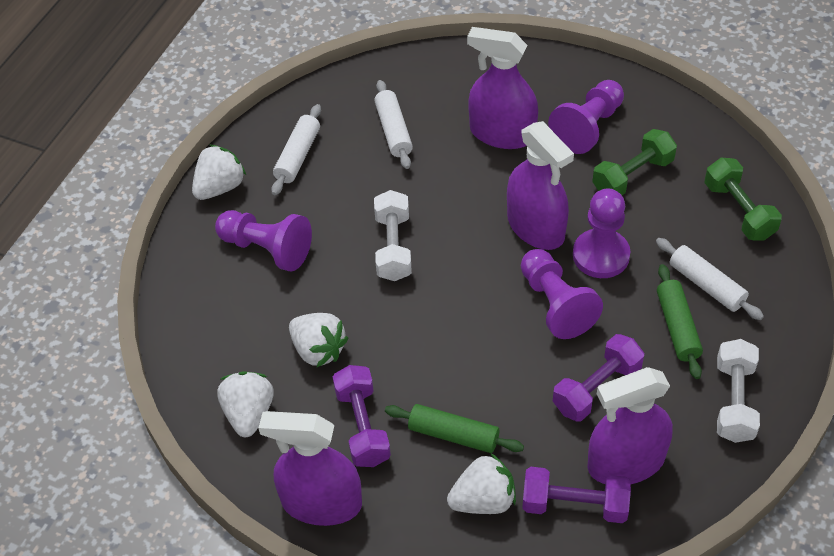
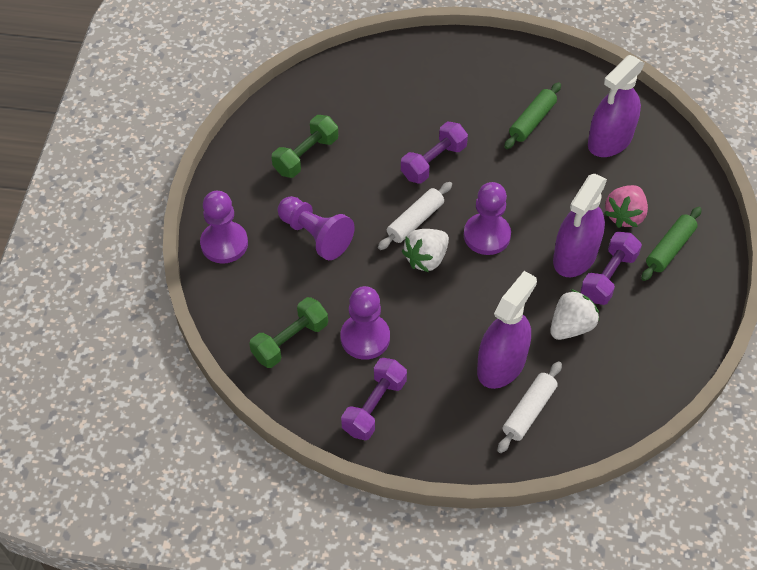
pink strawberry: none = 0 -> [604,185,648,228] = 1
purple spray bottle: [259,411,362,526] [467,27,538,149] [507,121,574,250] [587,367,673,484] = 4 -> [477,271,537,389] [553,174,607,277] [588,55,645,157] = 3
white dumbbell: [374,190,412,281] [717,339,760,443] = 2 -> none = 0
white rolling pin: [271,104,321,195] [374,80,413,169] [656,238,764,320] = 3 -> [378,182,452,250] [497,361,562,453] = 2
white strawberry: [192,145,246,200] [217,371,274,437] [289,313,348,367] [447,453,516,514] = 4 -> [402,229,449,272] [550,289,599,340] = 2

